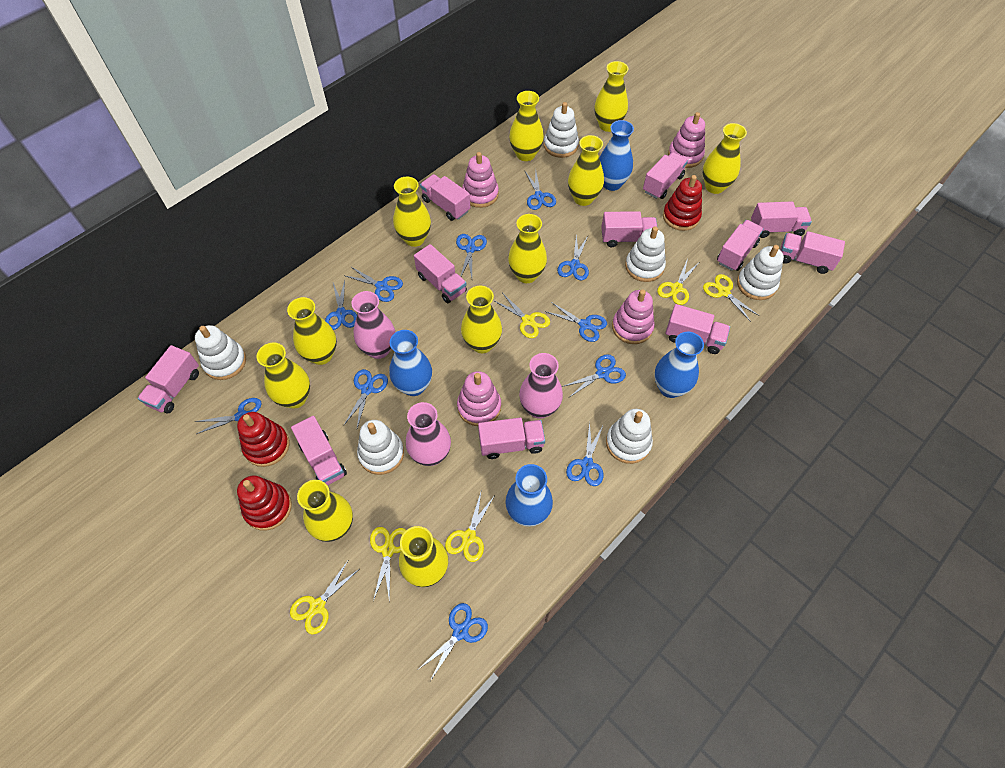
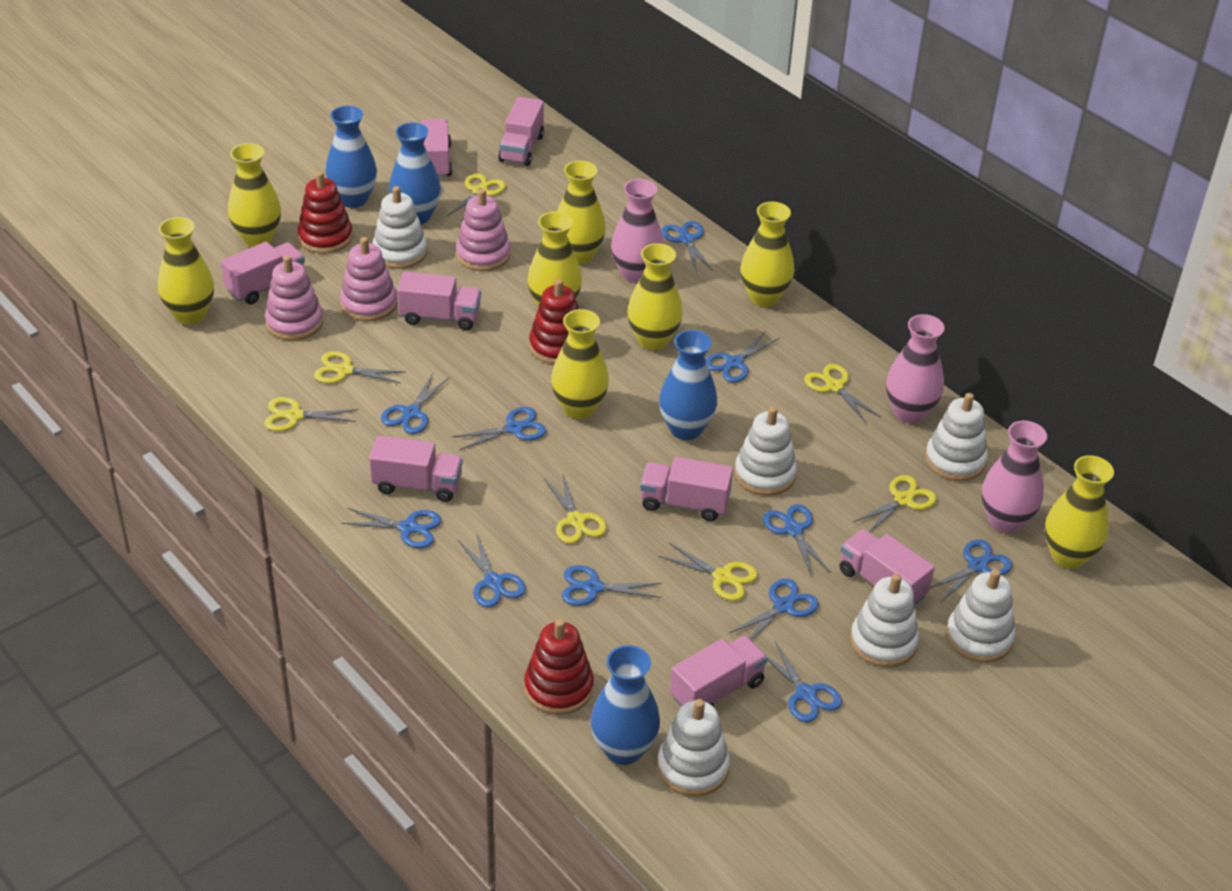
pink stacking toy: [457,371,501,426] [462,152,499,208] [612,289,654,344] [668,112,705,168] = 4 -> [265,255,323,341] [340,237,397,321] [456,189,510,271] = 3
pink truck: [138,345,199,413] [291,416,347,486] [414,244,467,303] [420,174,470,221] [478,418,545,459] [601,211,657,248] [643,152,688,199] [665,304,730,354] [717,220,764,271] [751,202,812,238] [780,231,845,274] = 11 -> [221,242,305,304] [369,435,463,502] [397,271,481,330] [420,119,452,178] [498,97,544,166] [640,457,733,521] [670,636,768,707] [839,529,935,605] = 8
yellow scissors: [290,559,358,635] [370,527,406,601] [445,492,495,562] [493,294,550,338] [657,258,698,305] [703,274,759,322] = 6 -> [264,397,358,431] [314,351,406,383] [446,173,506,222] [544,473,607,544] [659,543,758,601] [804,364,881,423] [852,475,937,532] = 7
yellow vase: [257,343,310,409] [287,297,337,365] [297,480,353,542] [393,177,431,247] [399,526,448,587] [461,286,502,353] [508,214,547,283] [509,91,544,161] [568,135,604,206] [594,61,629,132] [703,123,747,194] = 11 -> [158,217,214,324] [228,143,281,247] [528,211,582,306] [551,309,609,419] [557,160,606,264] [627,243,683,350] [741,202,794,307] [1045,455,1114,569] = 8

